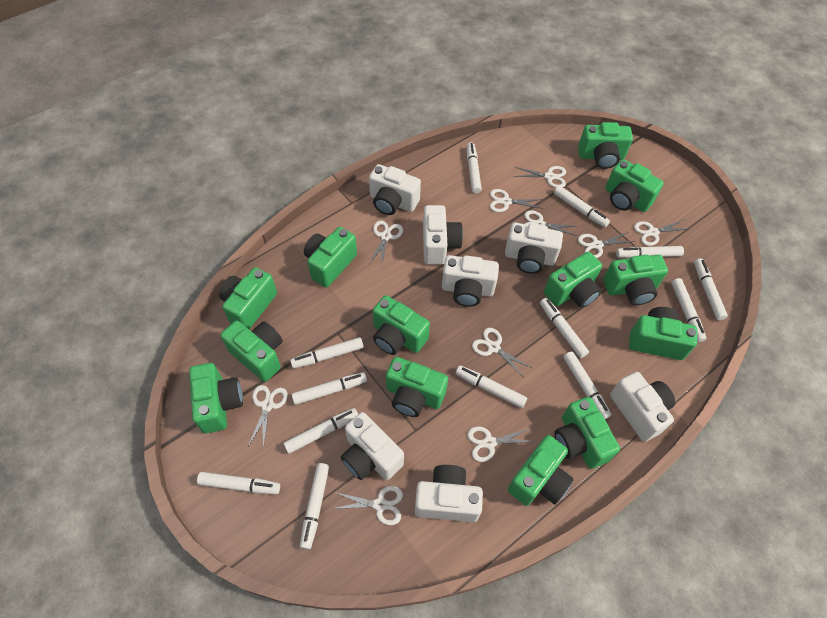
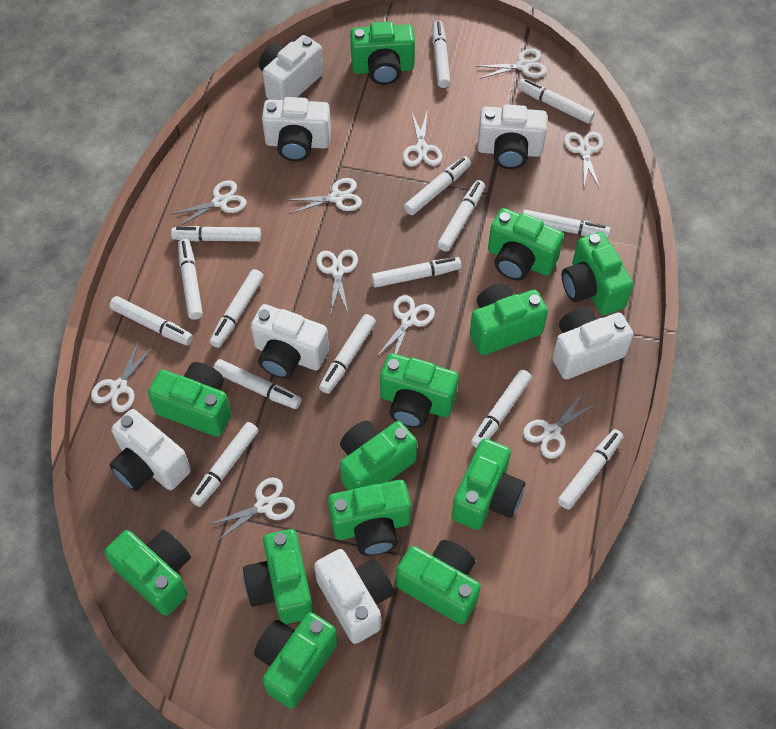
white marker: [197,472,280,494] [283,408,358,454] [290,337,364,368] [292,372,367,405] [300,463,329,550] [456,365,527,408] [467,142,482,194] [540,298,589,358] [554,186,610,227] [563,351,611,419] [616,246,684,258] [671,278,707,342] [694,258,728,320] = 13 -> [109,296,193,345] [171,226,261,242] [178,239,203,320] [190,422,259,507] [209,269,264,348] [213,359,301,409] [319,314,376,394] [371,257,461,287] [404,156,471,215] [432,21,451,88] [437,180,485,252] [471,369,532,448] [518,79,595,124] [523,210,611,239] [558,429,623,510] = 15

